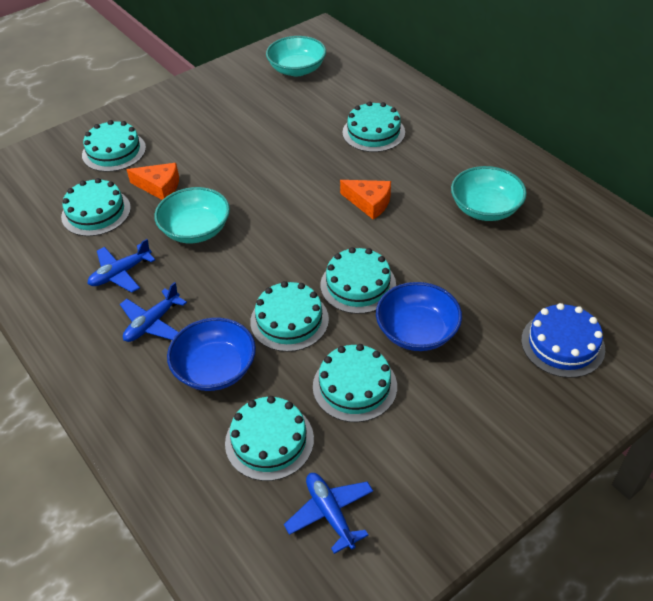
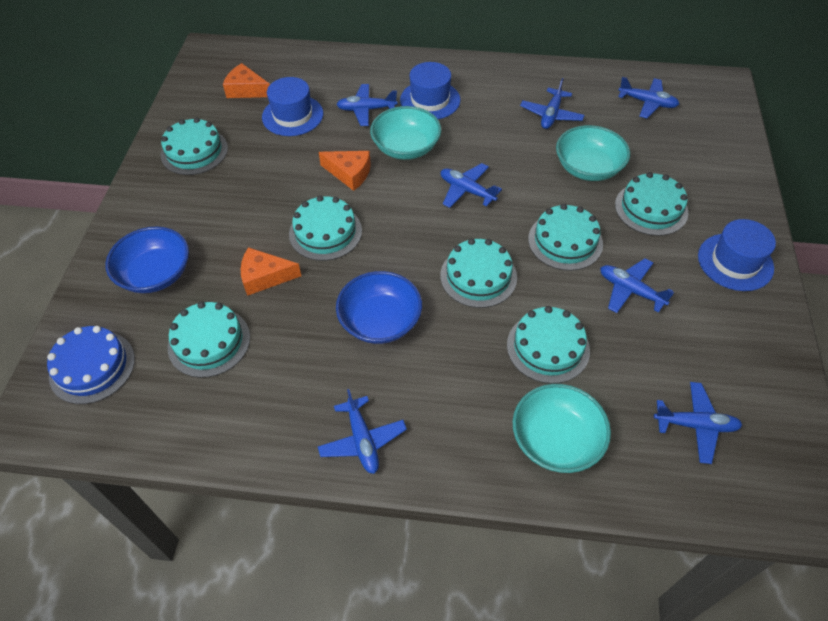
blue hat: none = 0 -> [262,77,323,136] [400,62,460,119] [698,219,776,291] = 3
blue plane: [88,239,155,293] [120,282,187,342] [284,473,373,554] = 3 -> [318,389,407,474] [336,84,397,126] [441,163,502,208] [520,78,585,129] [600,258,674,313] [618,77,679,118] [654,382,742,464] = 7
orange cheese: [126,163,179,200] [340,180,391,219] = 2 -> [223,63,270,98] [241,247,301,296] [319,151,371,191] = 3

